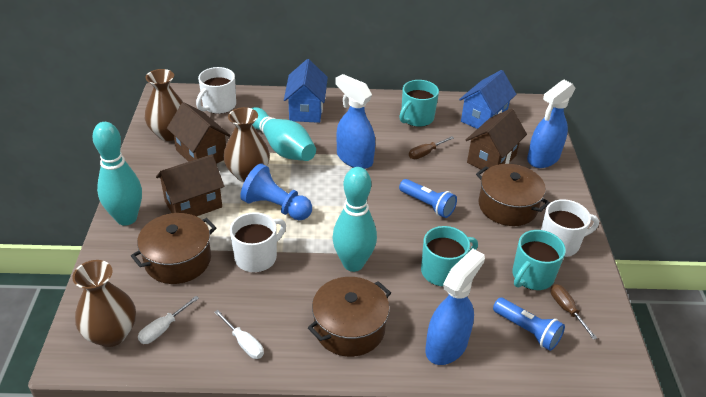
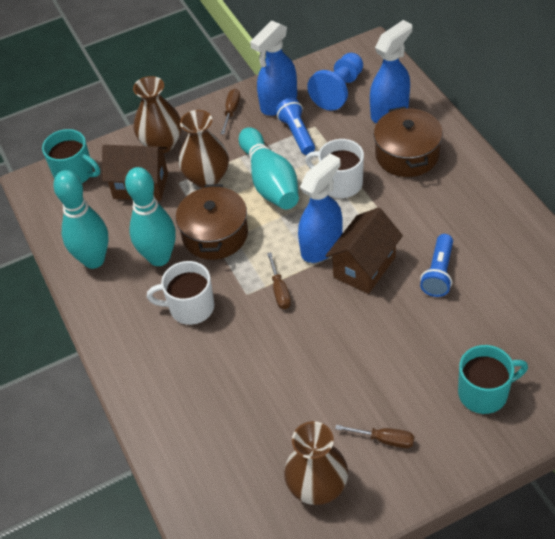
blue house: [284,59,328,123] [459,70,516,129] = 2 -> none = 0
brown house: [156,154,224,217] [167,102,231,164] [466,108,527,171] = 3 -> [102,145,168,201] [326,207,403,294] = 2
brown pot: [131,213,216,284] [308,277,391,357] [476,164,550,226] = 3 -> [176,184,248,260] [374,107,443,177] = 2
brown screwdriver: [409,136,454,159] [551,284,597,340] = 2 -> [221,89,240,134] [267,252,291,309] [335,425,414,448] = 3
turquoise mug: [399,80,439,127] [421,226,478,287] [512,230,566,290] = 3 -> [42,129,100,183] [458,345,528,414] = 2
white mug: [196,67,236,114] [230,212,286,272] [541,199,599,257] = 3 -> [147,261,214,325] [305,139,364,198] = 2
white screwdriver: [138,296,199,344] [214,310,264,359] = 2 -> none = 0

